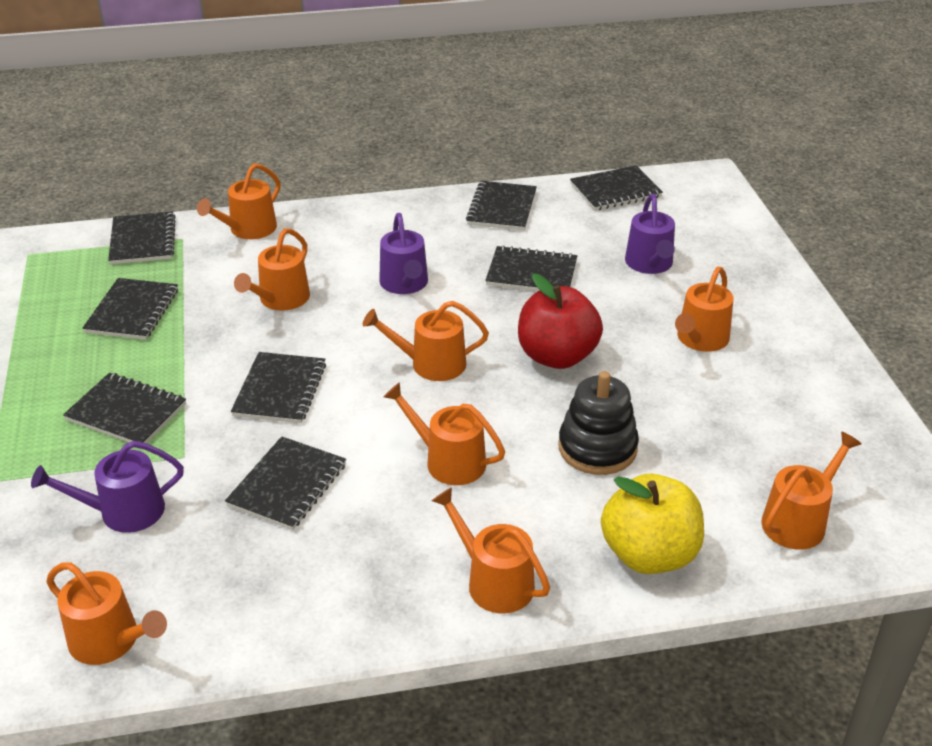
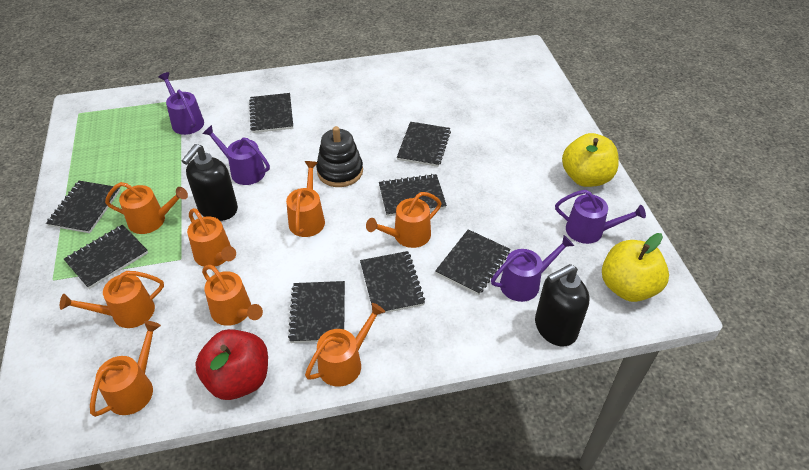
black soap dispenser: none = 0 -> [182,144,238,221] [535,264,589,346] = 2
purple watering can: [31,441,184,533] [379,213,428,294] [625,194,675,274] = 3 -> [158,72,204,135] [202,125,270,185] [491,235,574,302] [555,190,646,244] = 4
yellow apple: [601,474,704,574] = 1 -> [562,133,619,187] [602,233,669,302] = 2

